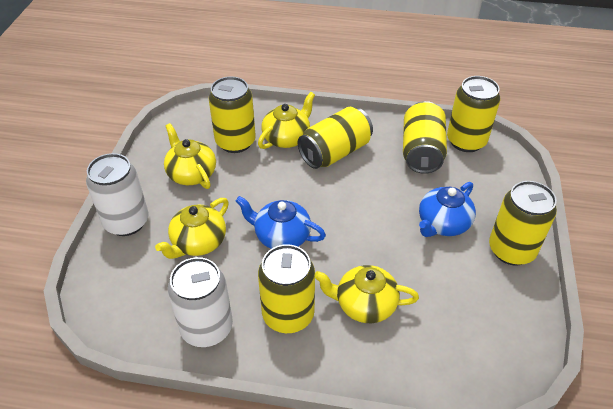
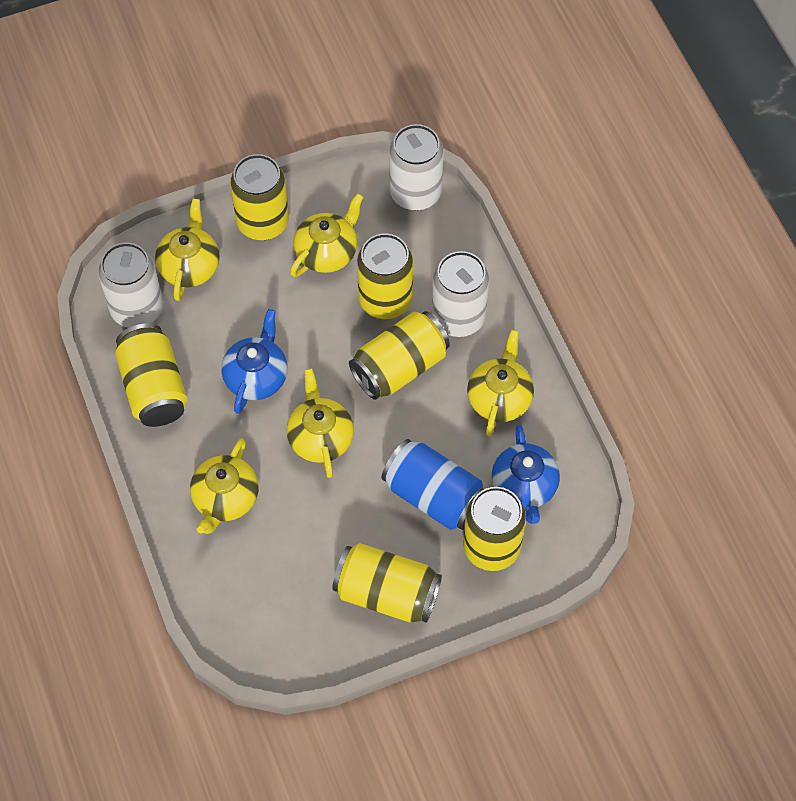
blue can: none = 0 -> [382,439,484,530] = 1
white can: [86,153,149,236] [168,257,233,347] = 2 -> [98,243,163,328] [389,124,444,211] [432,251,489,337] = 3
yellow teapot: [155,198,229,259] [164,123,216,189] [258,92,315,149] [315,265,419,323] = 4 -> [155,199,220,301] [190,438,259,534] [286,368,354,478] [290,193,364,277] [467,330,534,437] = 5

